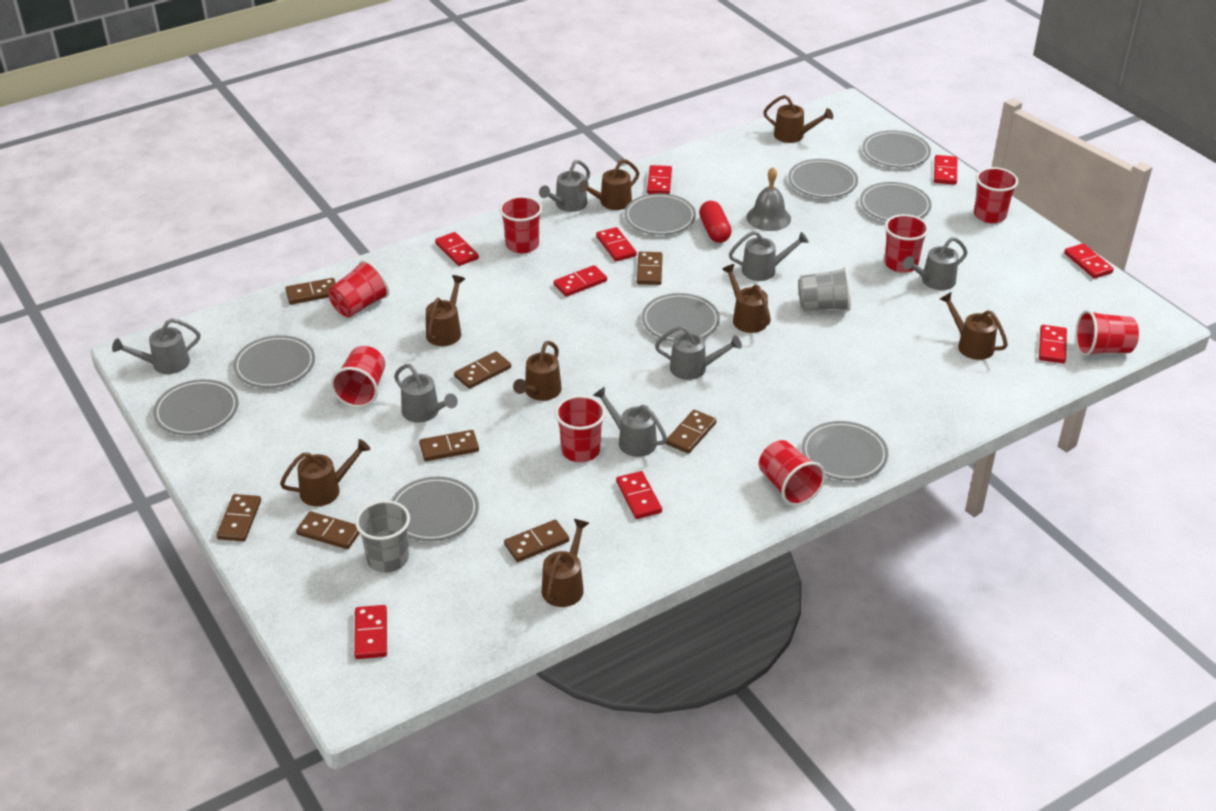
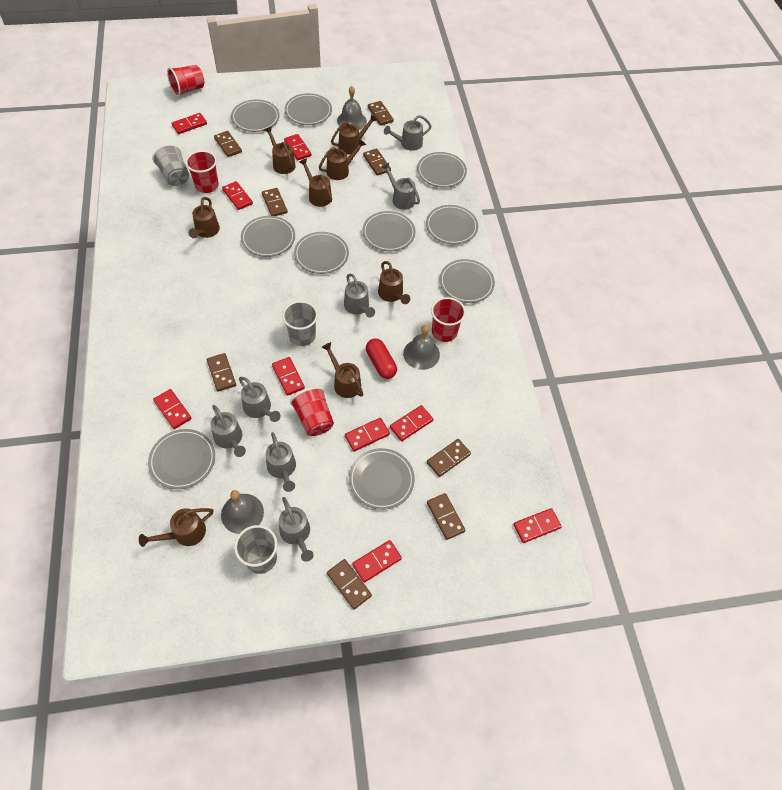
grey bell: [746,167,791,231] = 1 -> [221,490,264,534] [337,86,367,130] [403,325,440,370] = 3
grey cup: [355,500,410,572] [798,267,851,311] = 2 -> [152,144,189,186] [234,525,277,574] [282,301,318,346] = 3
grey plate: [153,379,239,435] [233,335,315,388] [391,477,479,541] [624,193,696,235] [642,293,720,341] [788,159,858,198] [802,421,888,481] [860,182,932,221] [862,130,931,168] = 9 -> [148,429,215,489] [231,99,280,132] [241,216,295,257] [285,93,332,125] [294,232,349,274] [349,448,415,510] [362,211,416,251] [417,152,467,188] [426,205,478,244] [440,259,495,303] = 10
red cup: [328,260,389,317] [331,346,385,408] [499,196,542,253] [555,395,606,462] [759,440,825,506] [884,214,929,273] [974,167,1019,223] [1075,310,1139,356] = 8 -> [167,65,204,97] [185,150,219,193] [290,387,334,436] [431,297,466,342] = 4

